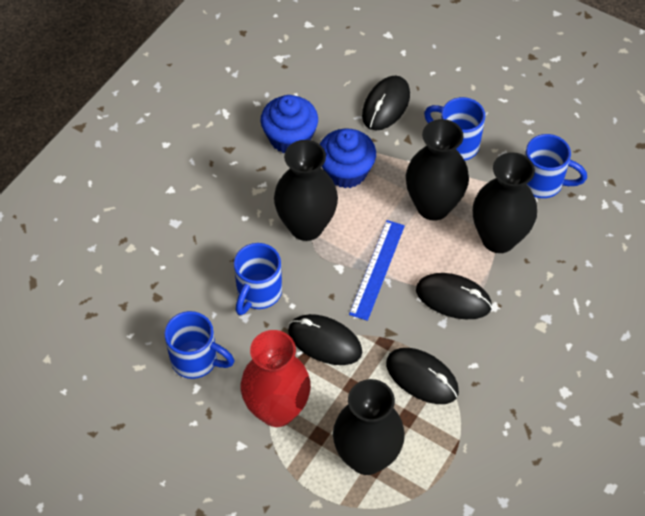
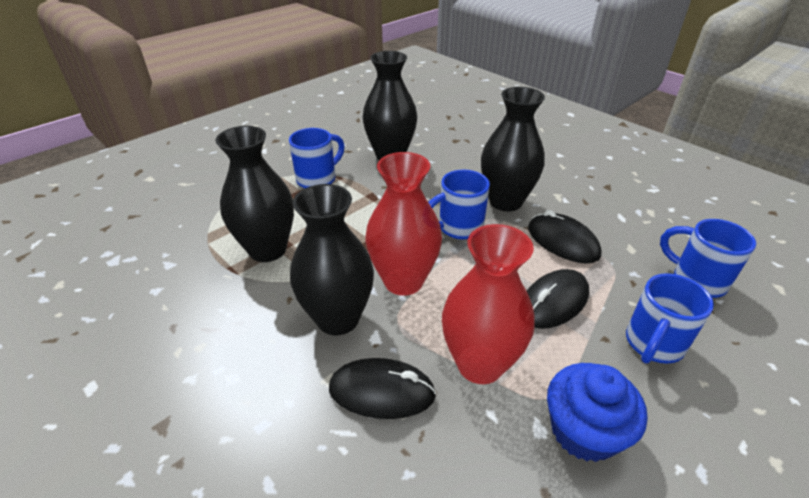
black mouse: [288,314,362,365] [362,76,410,130] [386,348,459,404] [416,273,492,319] = 4 -> [329,358,436,419] [527,269,589,329] [528,210,602,264] = 3
blue cupcake: [261,95,318,153] [320,129,376,188] = 2 -> [547,363,648,462] = 1
blue ruler: [349,220,405,321] = 1 -> none = 0
red vase: [241,330,311,427] = 1 -> [365,152,442,296] [442,224,535,384] = 2

